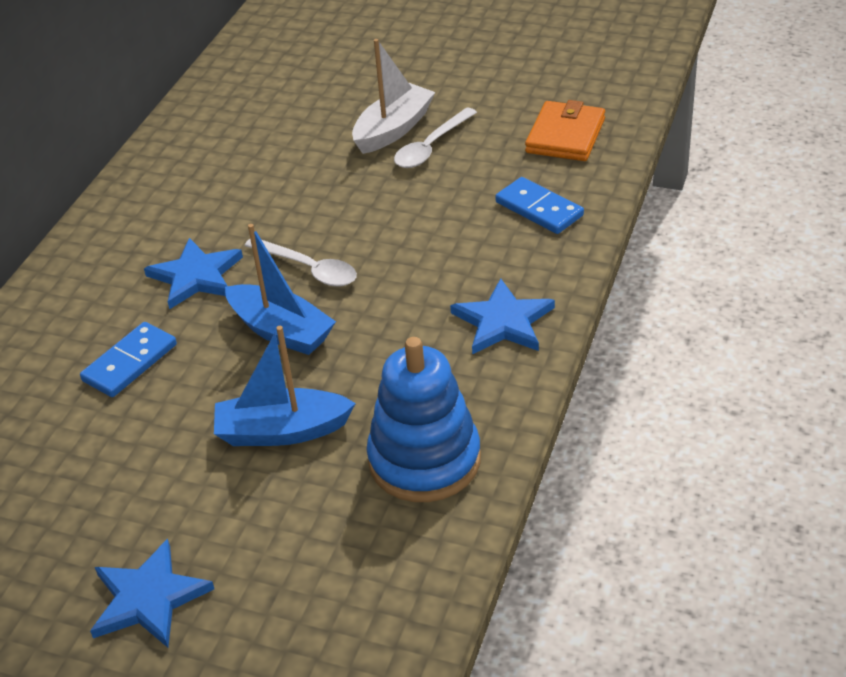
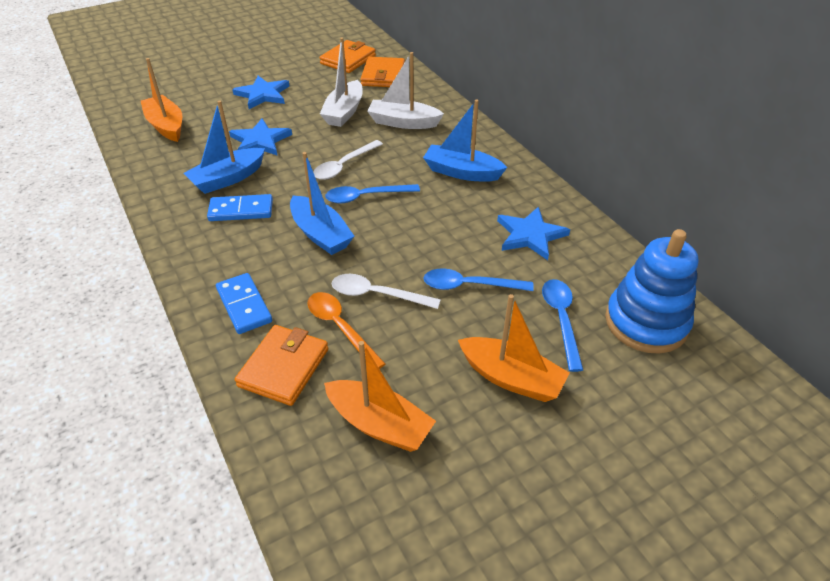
blue boat: [214,326,356,446] [225,224,336,355] = 2 -> [184,100,265,194] [290,152,354,255] [423,100,507,182] = 3
blue spoon: none = 0 -> [325,184,420,203] [423,268,534,291] [542,279,583,372] = 3
orange boat: none = 0 -> [141,58,182,142] [324,341,436,452] [458,294,569,402] = 3
orange spoon: none = 0 -> [307,292,385,369] = 1
orange wallet: [525,100,605,161] = 1 -> [235,325,328,406] [319,40,376,73] [361,57,405,87] = 3
white boat: [352,39,435,154] = 1 -> [320,37,363,127] [367,52,444,129] = 2

